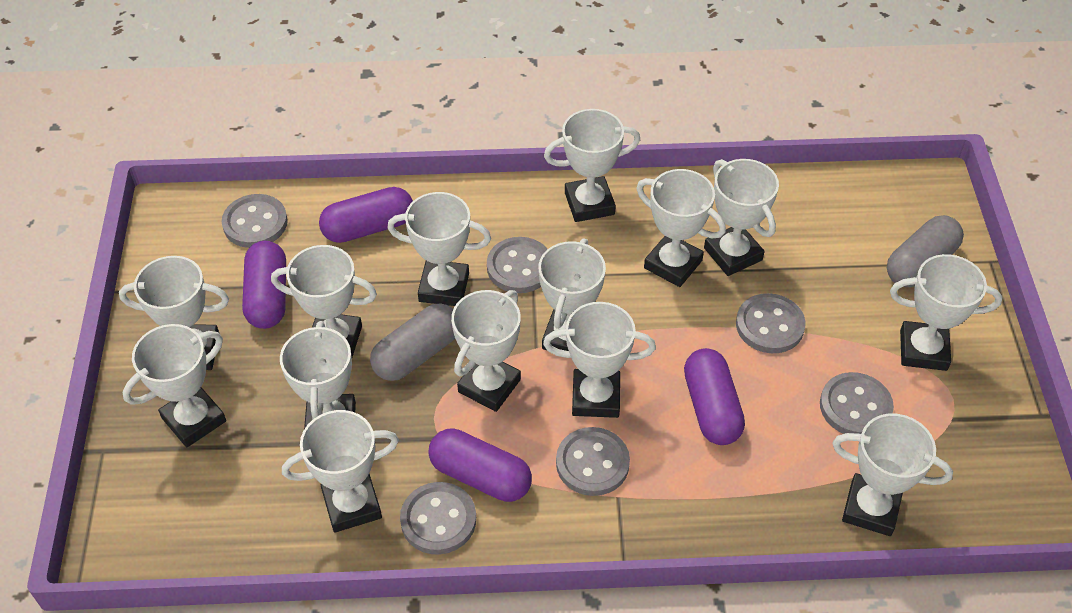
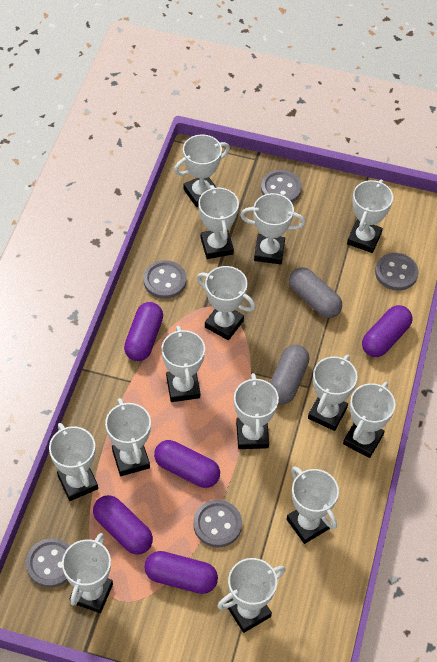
grey button: [222,194,288,248] [400,482,476,554] [487,237,547,293] [556,427,630,496] [736,293,806,353] [820,372,894,434] = 6 -> [26,538,70,588] [143,260,186,299] [193,500,242,548] [261,170,302,203] [375,253,418,291] = 5
purple capsule: [242,241,286,329] [319,187,413,243] [429,428,532,502] [684,348,745,445] = 4 -> [93,495,153,555] [124,302,163,361] [144,551,218,594] [154,440,220,488] [362,305,412,357] = 5

